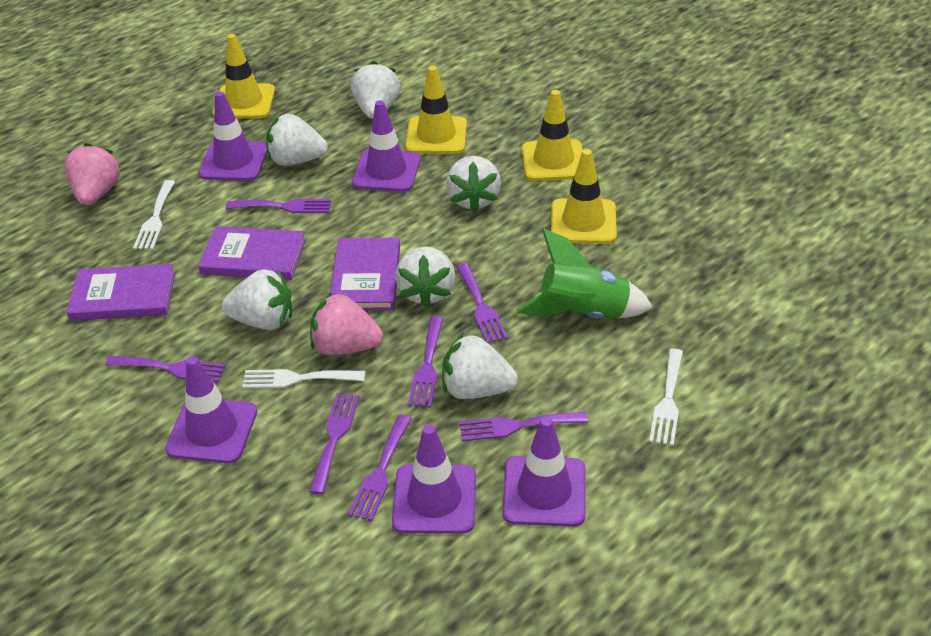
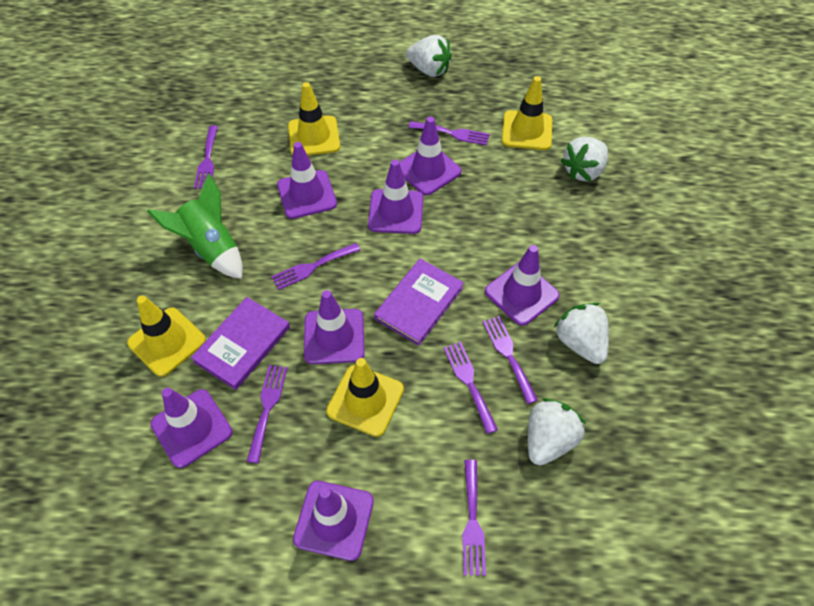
pink strawberry: [64,143,120,205] [310,292,383,355] = 2 -> none = 0
purple book: [66,264,175,321] [198,226,305,280] [330,238,400,311] = 3 -> [191,297,290,390] [374,259,464,346] = 2
purple traffic cone: [165,356,257,464] [199,91,267,181] [352,100,420,192] [392,424,476,534] [503,416,586,527] = 5 -> [151,388,232,468] [277,142,337,219] [293,481,374,561] [304,290,365,364] [368,160,423,234] [399,117,461,195] [485,245,559,326] = 7
white fork: [133,180,175,250] [242,369,365,388] [649,349,683,446] = 3 -> none = 0
white strawberry: [222,269,292,330] [266,113,328,166] [351,61,400,119] [395,246,455,308] [442,334,518,399] [446,156,501,212] = 6 -> [406,35,452,77] [528,398,586,466] [554,303,609,364] [561,137,608,181] = 4

